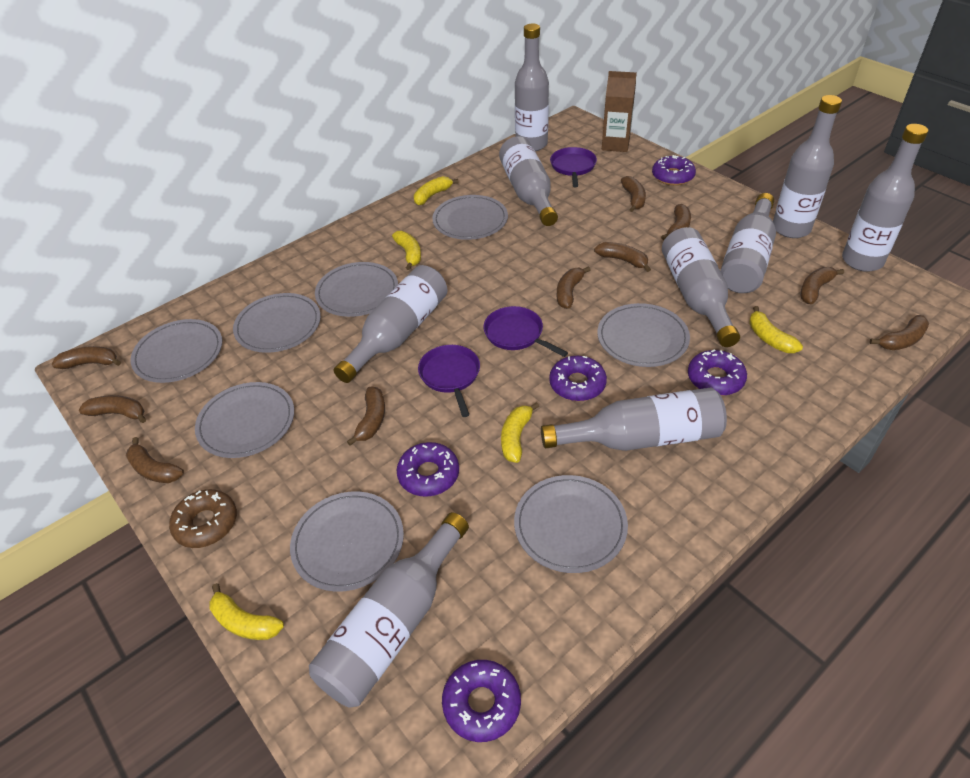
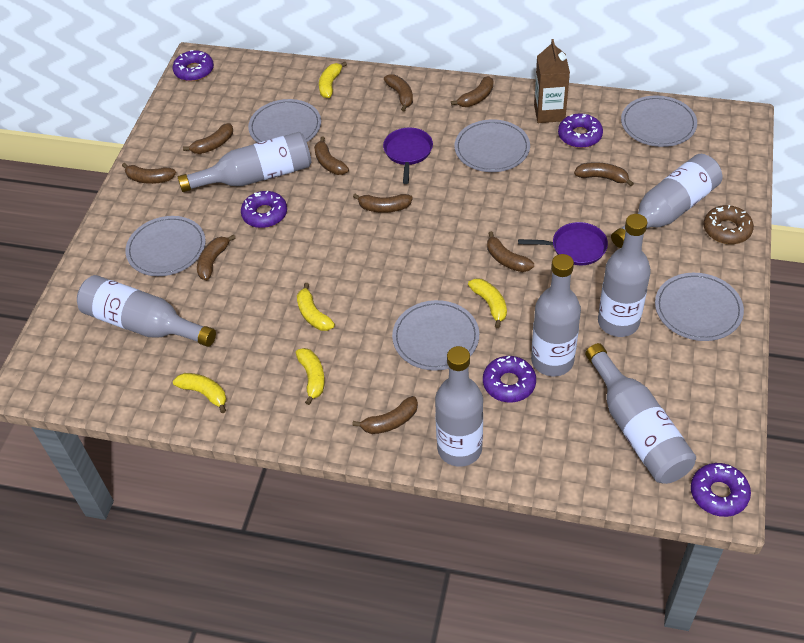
grey bottle: [309,512,469,708] [334,265,448,383] [499,136,558,226] [515,24,549,151] [541,388,727,451] [662,227,740,347] [720,193,776,293] [773,95,842,238] [842,124,928,272] = 9 -> [77,275,216,347] [178,132,311,192] [435,346,483,467] [531,254,581,376] [585,343,696,484] [598,214,651,337] [611,154,722,248] = 7
grey plate: [130,319,222,383] [195,382,294,458] [233,293,321,353] [290,491,404,592] [315,262,398,317] [432,195,508,240] [514,475,628,573] [597,303,690,367] = 8 -> [125,216,206,276] [248,99,321,143] [392,300,479,371] [455,119,530,172] [621,95,697,147] [655,273,744,341] = 6
purple pan: [418,345,480,417] [483,306,568,357] [550,147,597,187] = 3 -> [383,128,433,184] [518,222,608,265] = 2

